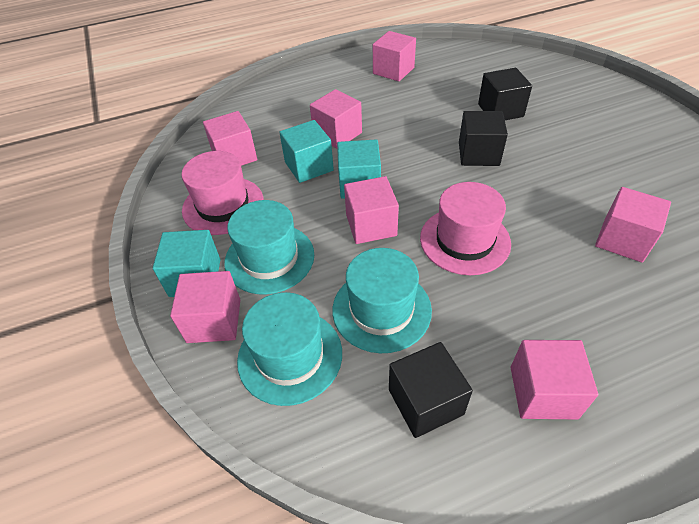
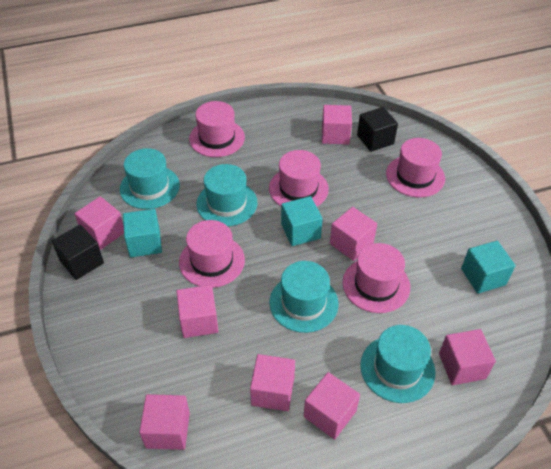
black cube: [389,342,473,438] [459,111,508,166] [478,68,532,120] = 3 -> [52,224,104,280] [357,107,398,152] = 2
pink cube: [170,271,240,343] [203,111,257,166] [310,89,362,149] [344,176,399,244] [373,31,416,82] [511,340,598,420] [595,187,671,263] = 7 -> [74,196,124,250] [139,394,190,450] [176,285,219,338] [250,354,295,411] [304,372,360,440] [322,105,352,145] [330,207,377,261] [439,329,496,385] = 8
pink hat: [182,151,264,235] [420,182,511,275] = 2 -> [179,220,245,288] [189,101,245,157] [269,150,329,206] [342,243,410,313] [386,138,445,197] = 5
turquoise hat: [224,200,314,295] [237,292,342,406] [332,248,432,353] = 3 -> [120,148,180,209] [196,164,257,226] [269,261,339,333] [360,325,435,403] = 4

